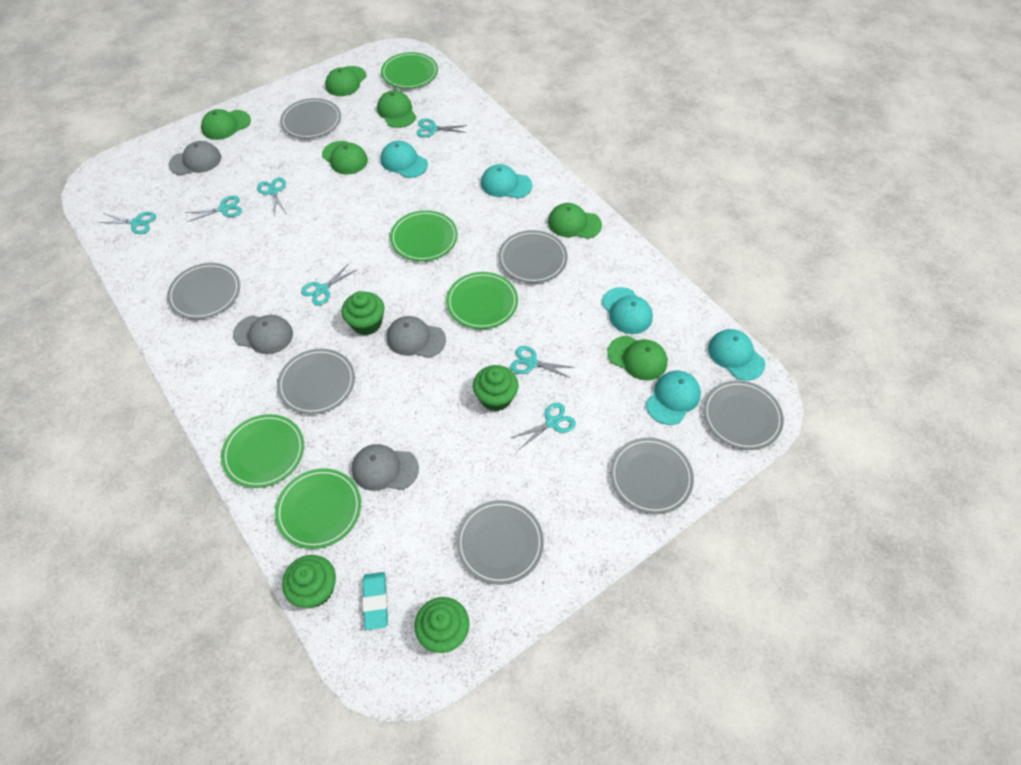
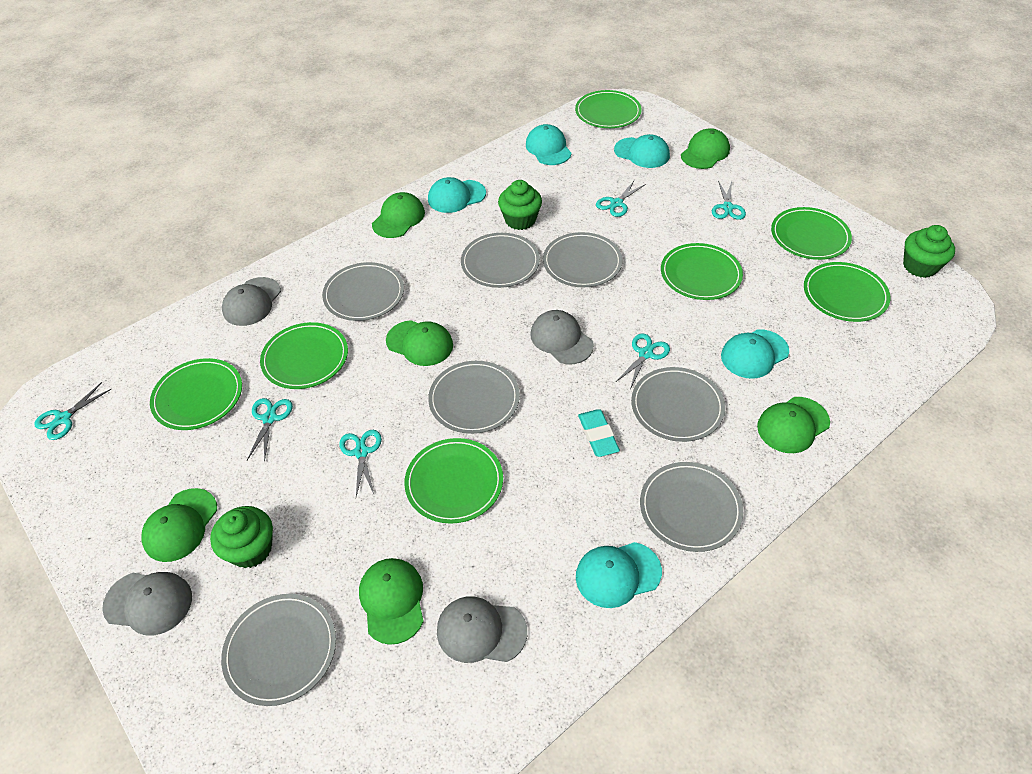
green cupcake: [282,555,336,608] [341,291,385,335] [414,597,469,653] [473,365,519,411] = 4 -> [210,506,273,568] [498,180,542,230] [903,225,955,278] = 3
green plate: [221,414,304,488] [275,468,361,549] [381,52,438,89] [390,210,458,261] [446,272,518,329] = 5 -> [150,358,242,430] [260,322,348,389] [404,438,503,524] [575,90,642,128] [661,243,743,300] [771,207,852,260] [804,262,890,322] = 7
turquoise scissors: [98,212,156,234] [185,196,242,222] [257,177,286,217] [301,263,356,305] [417,119,467,137] [510,346,572,378] [511,403,576,448] = 7 -> [34,382,111,440] [247,398,293,462] [339,430,382,497] [596,180,646,217] [616,333,670,389] [712,180,746,220] = 6

